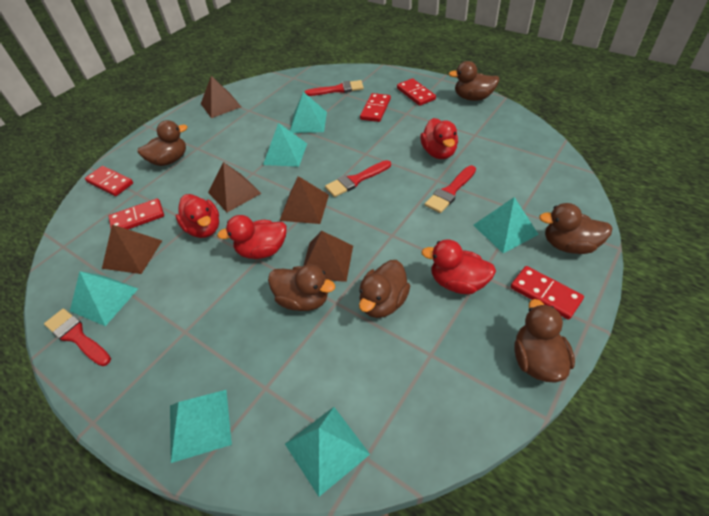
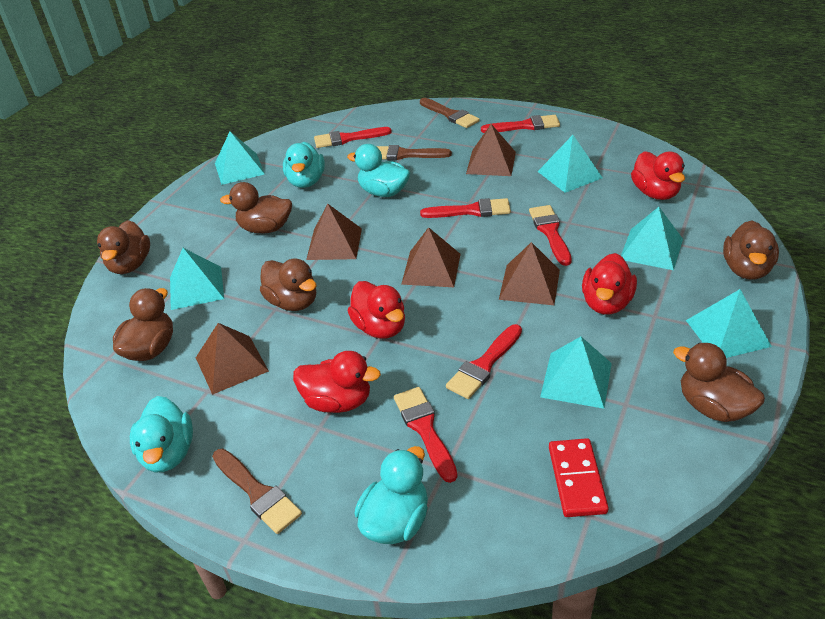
brown brush: none = 0 -> [212,449,302,534] [376,145,452,160] [420,98,480,128] = 3
red brush: [44,308,111,366] [304,80,364,96] [325,160,391,197] [425,165,476,213] = 4 -> [314,127,392,148] [394,387,457,483] [420,198,511,218] [446,324,522,399] [481,115,560,133] [529,205,572,266] = 6
red domino: [85,166,133,196] [108,198,164,229] [360,93,391,122] [397,78,436,106] [510,266,584,320] = 5 -> [549,438,609,517] = 1
turquoise duck: none = 0 -> [130,396,193,472] [283,142,325,188] [347,144,410,197] [354,446,428,544] = 4

